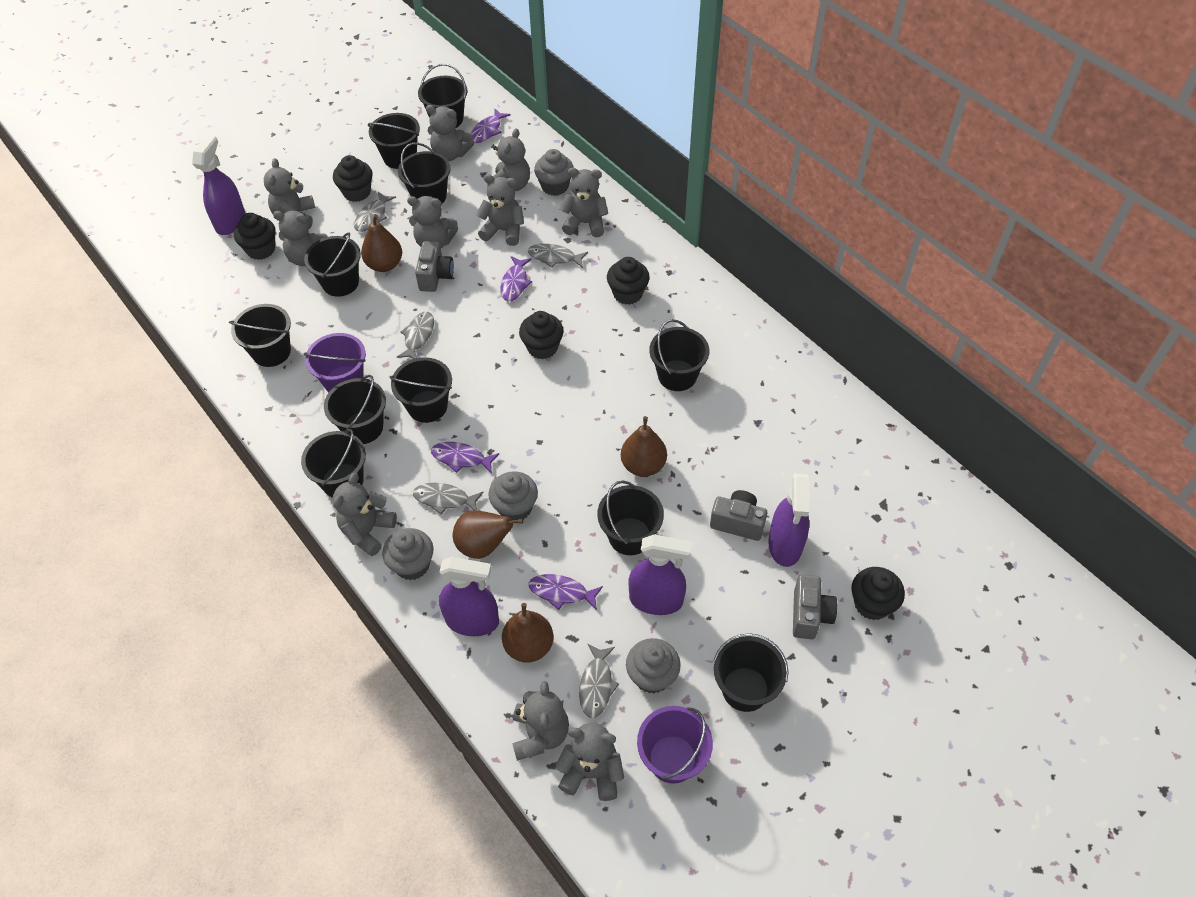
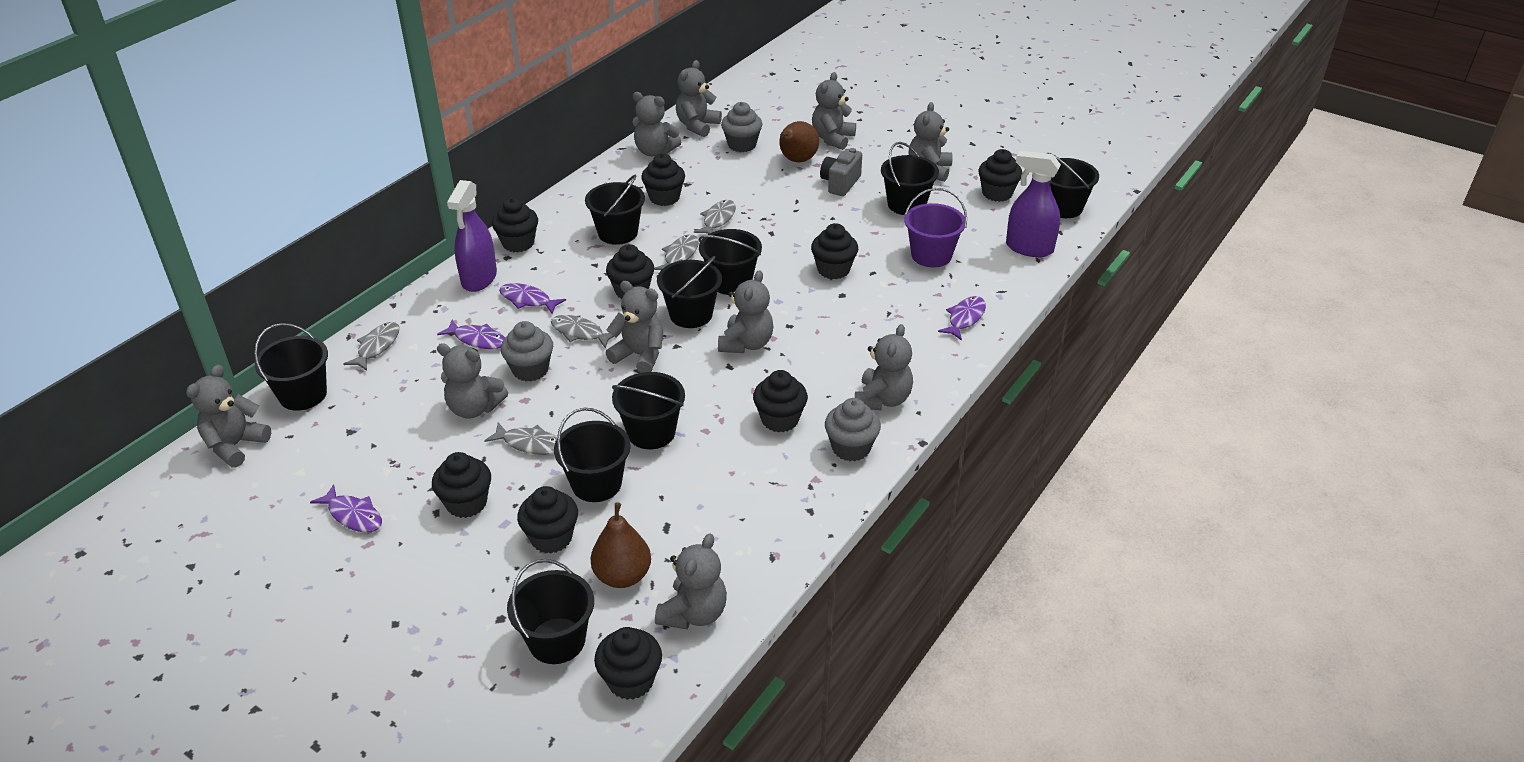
black bucket: [229,304,291,367] [301,429,366,498] [304,232,361,297] [324,375,386,444] [368,113,420,169] [390,357,452,423] [398,142,451,204] [418,64,467,128] [597,481,664,555] [649,319,709,391] [714,633,788,712] = 11 -> [254,323,328,411] [507,559,594,664] [554,408,631,502] [585,175,645,245] [612,372,685,449] [657,256,722,328] [699,229,762,295] [881,142,939,215] [1047,153,1099,218] = 9
black cupcake: [234,213,276,260] [333,155,373,202] [519,311,564,359] [607,257,650,305] [851,567,905,620] = 5 -> [432,452,491,518] [492,198,538,252] [517,486,578,553] [594,627,662,700] [606,244,655,299] [641,153,685,206] [753,370,808,432] [811,223,858,279] [978,149,1022,202] = 9
brown pear: [361,214,402,272] [453,510,524,559] [502,603,553,663] [621,416,667,477] = 4 -> [591,502,651,588] [779,121,819,162] = 2
grey camera: [415,241,454,292] [710,490,767,541] [793,574,837,639] = 3 -> [820,148,862,196] = 1
grey cupcake: [382,528,433,580] [488,471,538,521] [534,149,574,196] [626,638,681,693] = 4 -> [501,321,553,382] [721,102,762,152] [825,398,881,461] = 3
purple bucket: [304,333,366,393] [637,706,713,784] = 2 -> [905,188,967,267] = 1
purple spray bottle: [192,135,245,235] [439,557,499,636] [629,534,692,615] [768,473,810,567] = 4 -> [447,180,497,292] [1006,151,1061,257] = 2

